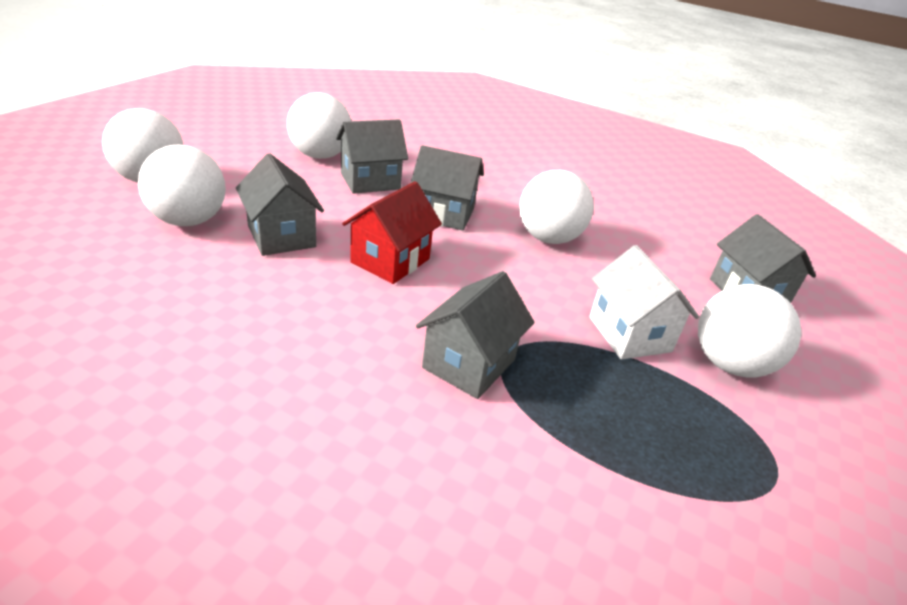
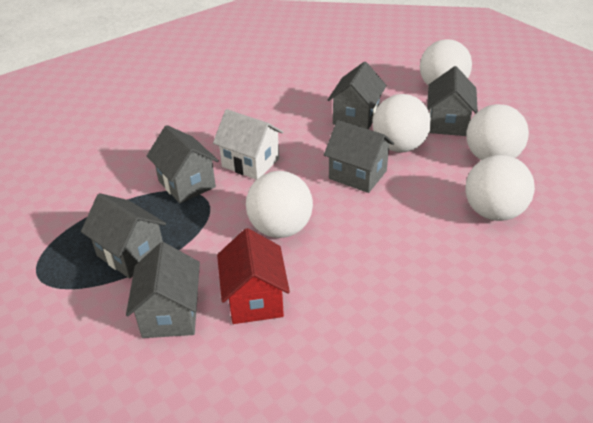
grey house: [236,153,324,256] [336,120,408,194] [411,145,484,230] [416,271,534,399] [710,214,816,303] = 5 -> [81,193,166,279] [126,242,200,338] [147,125,219,203] [324,120,394,193] [328,61,387,129] [427,66,478,136] = 6

